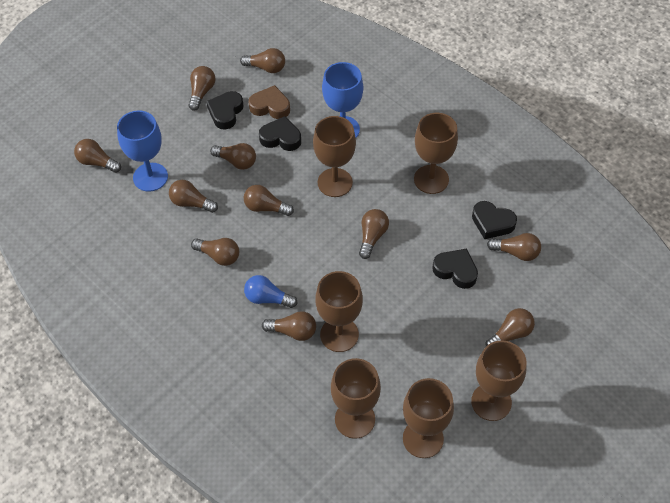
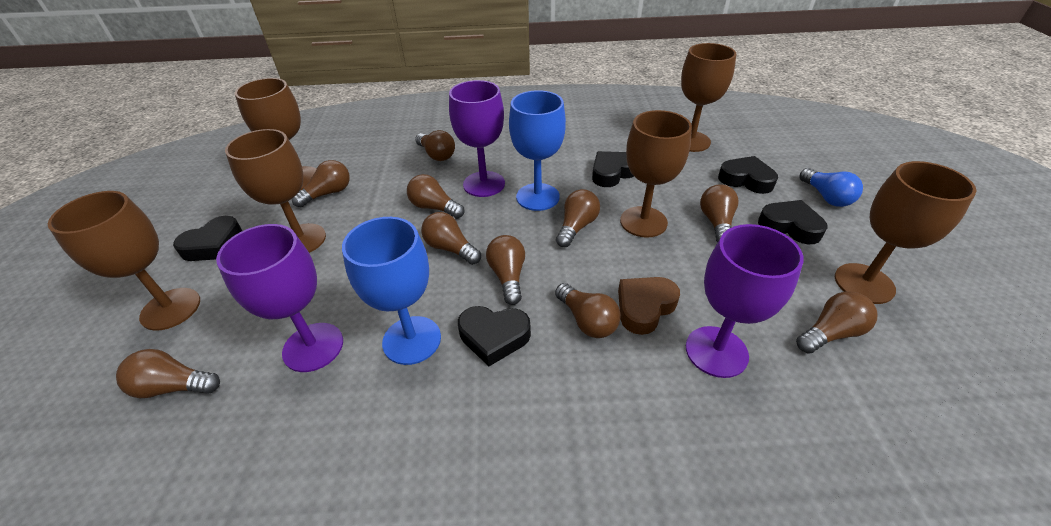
black heart: [206,91,244,129] [259,116,301,151] [432,249,478,289] [472,201,517,239] = 4 -> [173,216,242,261] [458,306,531,366] [592,151,634,187] [718,156,778,194] [758,200,828,244] = 5
brown light bulb: [74,139,121,173] [169,180,218,213] [189,66,215,111] [191,238,239,266] [210,143,256,170] [240,48,285,73] [244,185,294,216] [262,311,316,341] [359,209,389,259] [486,308,535,346] [487,233,541,261] = 11 -> [116,349,220,398] [292,160,350,207] [407,174,465,218] [415,130,455,161] [421,212,481,265] [486,235,525,305] [555,283,621,338] [556,189,600,247] [700,184,739,243] [796,291,877,353] = 10
purple goblet: none = 0 -> [216,224,343,372] [449,80,505,197] [686,224,803,378] = 3

